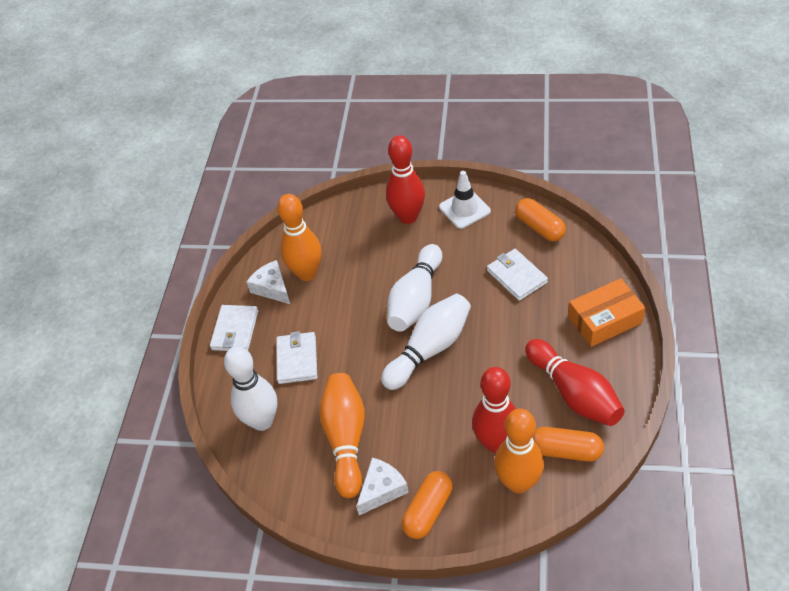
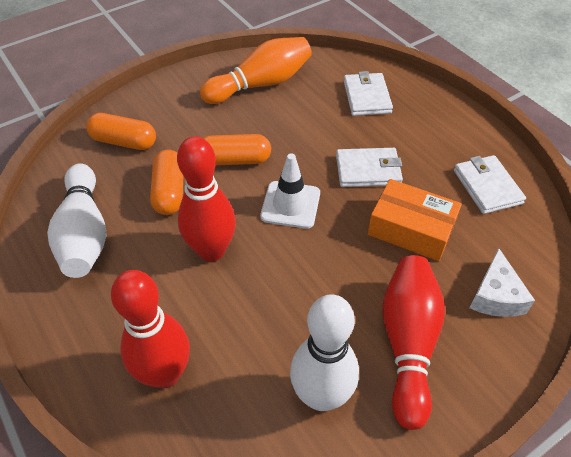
orange bowling pin: [277,194,322,281] [319,373,365,498] [494,409,544,494] = 3 -> [200,37,312,104] = 1
white bowling pin: [224,347,277,431] [381,294,471,390] [387,244,442,332] = 3 -> [47,163,106,278] [290,294,359,411] = 2
white cheese: [247,260,290,304] [356,458,409,515] = 2 -> [470,248,535,317] = 1

